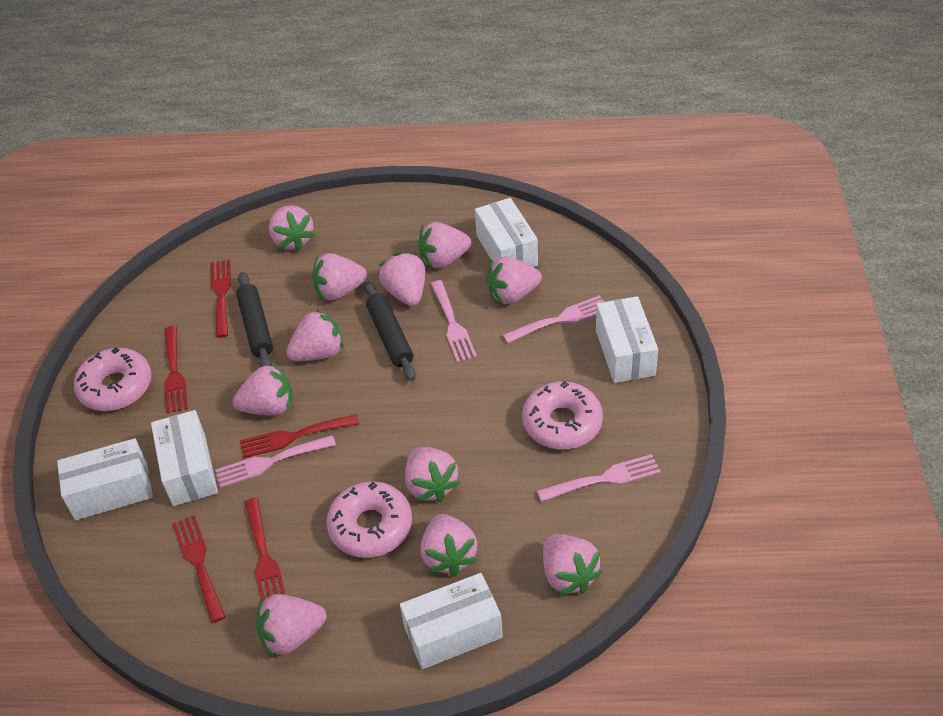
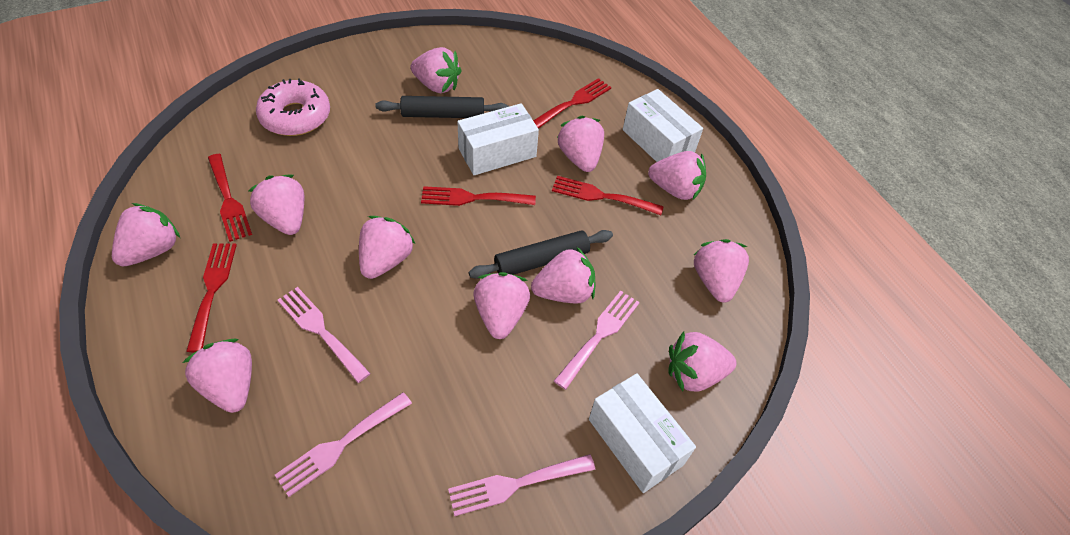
pink donut: [74,347,152,411] [327,481,412,558] [522,381,603,450] = 3 -> [256,78,330,136] = 1
white box: [57,438,153,520] [151,410,218,506] [400,573,503,670] [475,198,538,267] [596,296,658,383] = 5 -> [457,103,539,175] [589,373,696,493] [623,89,703,162] = 3

